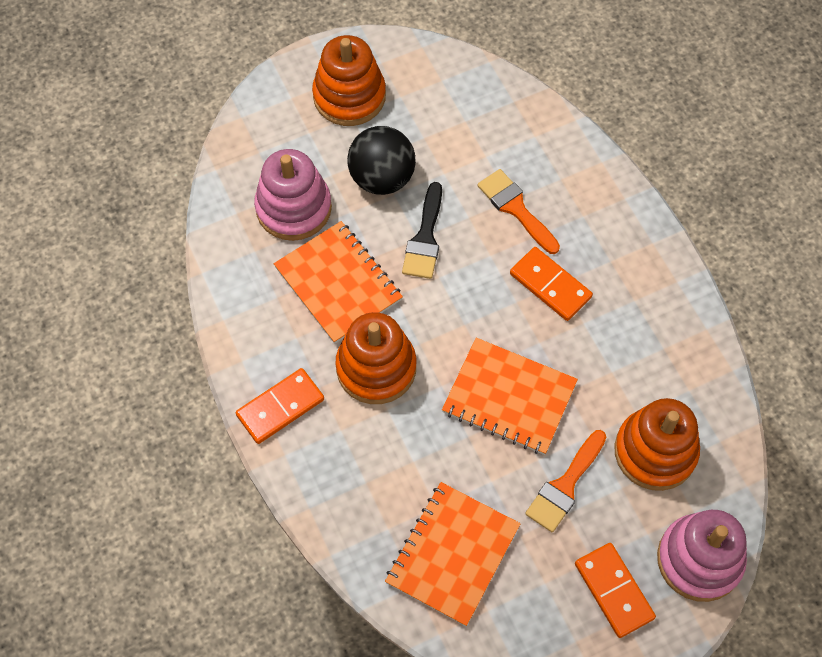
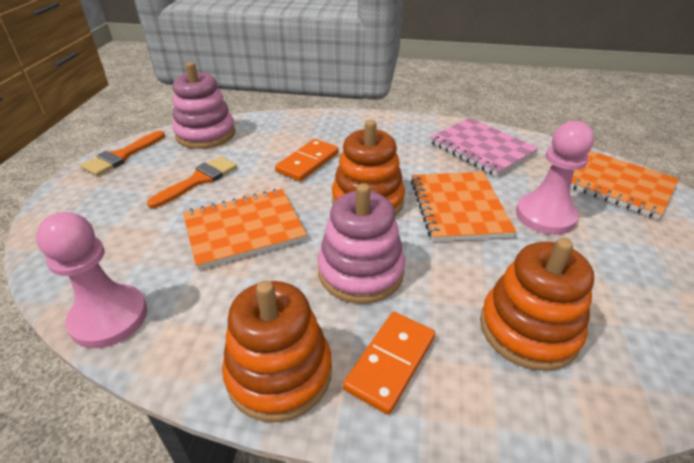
black ball: [347,126,416,195] = 1 -> none = 0
black brush: [402,182,442,279] = 1 -> none = 0
orange domino: [236,368,324,444] [510,247,593,321] [575,543,656,638] = 3 -> [275,139,339,181] [343,312,435,415] = 2
pink notebook: none = 0 -> [429,118,539,177] = 1
pink pawn: none = 0 -> [36,212,147,348] [516,121,594,235] = 2

